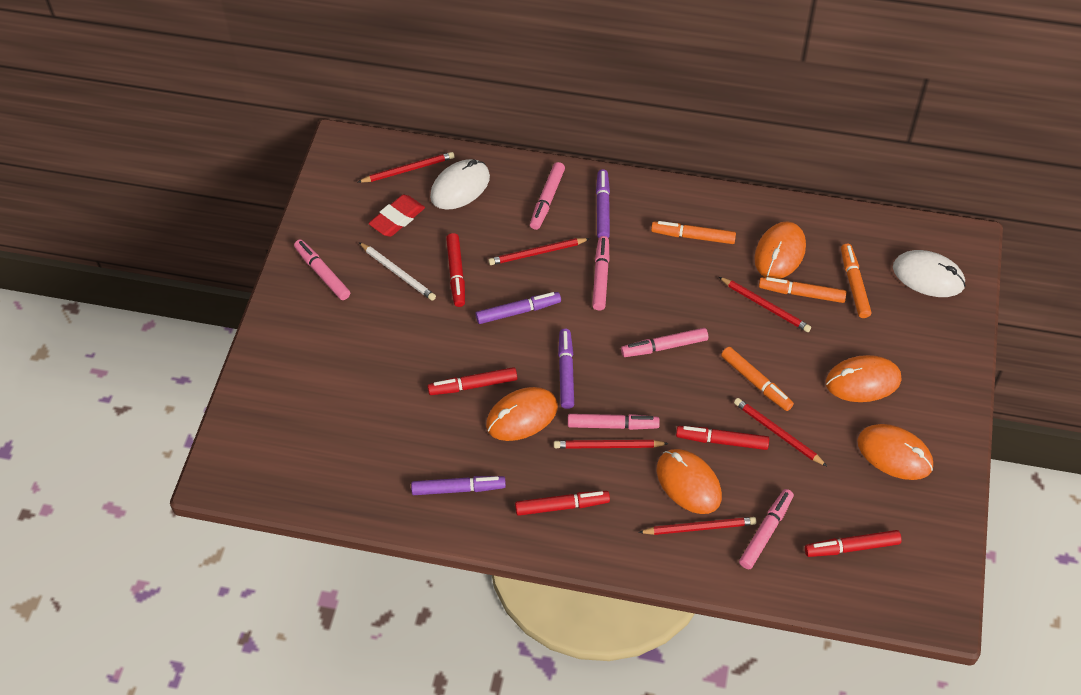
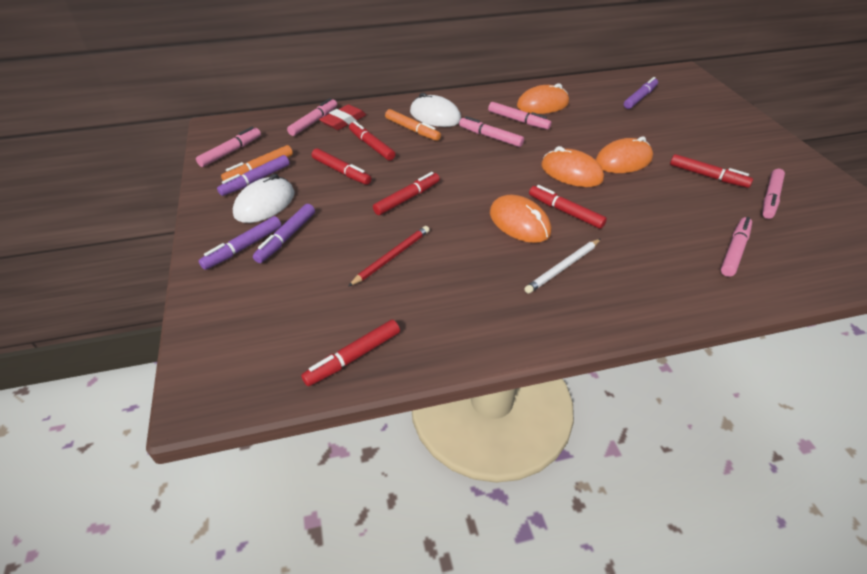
orange marker: [651,221,736,244] [721,347,794,411] [759,277,847,303] [841,244,871,318] = 4 -> [221,145,293,181] [385,109,441,141] = 2
orange mouse: [486,387,558,441] [657,449,722,514] [754,221,806,279] [826,355,901,402] [857,424,933,480] = 5 -> [490,195,552,243] [517,83,569,114] [541,146,604,187] [596,136,653,173] = 4
red marker: [427,367,517,395] [446,233,465,307] [515,491,610,516] [676,426,769,450] [805,530,902,557] = 5 -> [301,320,400,386] [312,148,371,185] [349,121,395,161] [373,172,440,215] [529,185,607,229] [670,154,753,188] = 6
red pencil: [358,152,454,183] [488,238,590,265] [554,440,669,449] [638,517,757,535] [719,277,811,332] [734,398,827,466] = 6 -> [348,226,429,287] = 1

